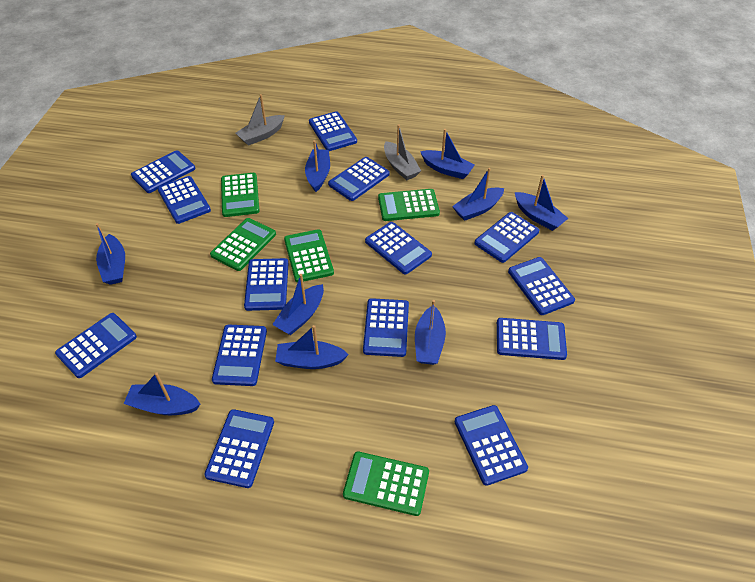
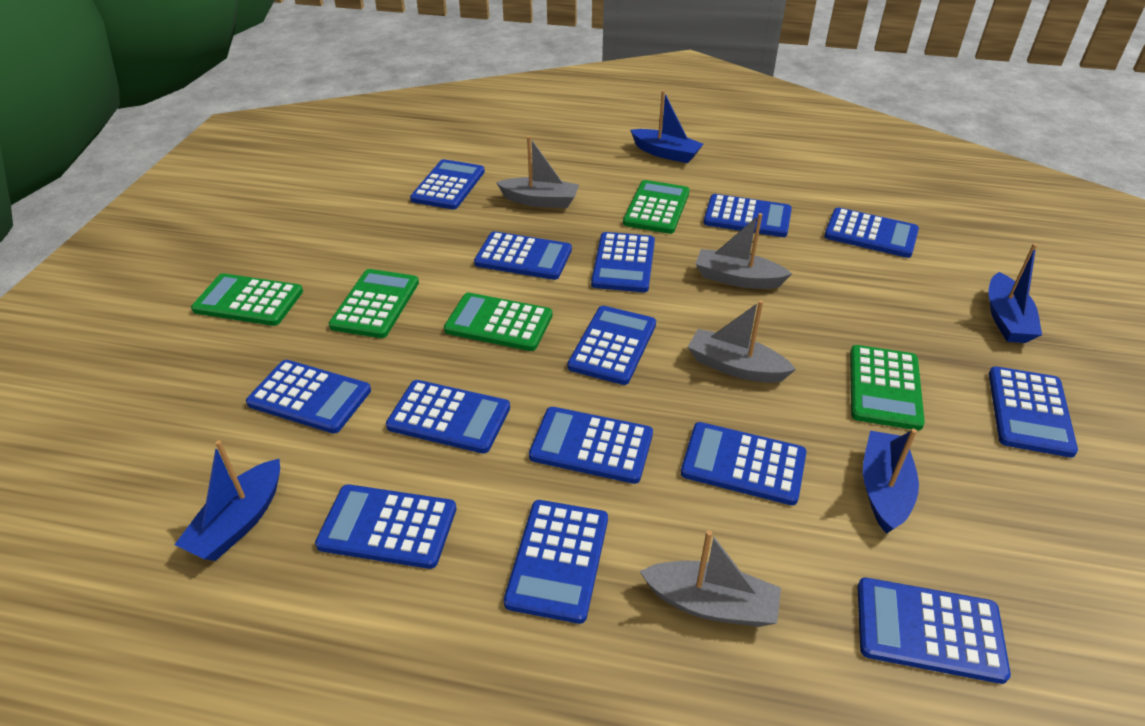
blue boat: [96,223,125,285] [124,372,200,415] [272,274,324,335] [275,325,349,369] [305,140,330,192] [415,300,446,365] [420,129,475,179] [452,168,504,221] [515,175,568,231] = 9 -> [174,440,280,561] [630,90,703,163] [863,429,919,534] [988,243,1042,343] = 4
grey boat: [236,94,285,146] [384,124,421,180] = 2 -> [496,136,579,208] [640,530,781,627] [688,300,796,383] [696,213,792,289] = 4

